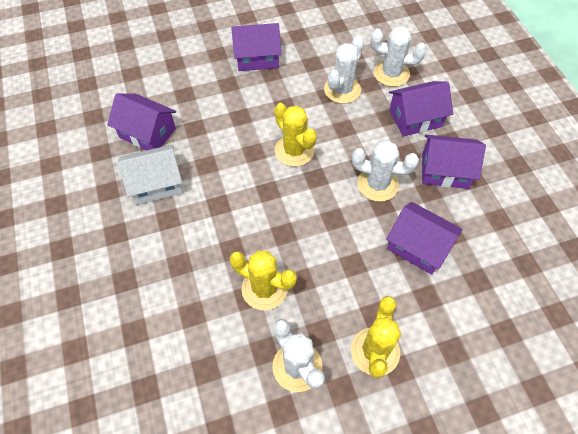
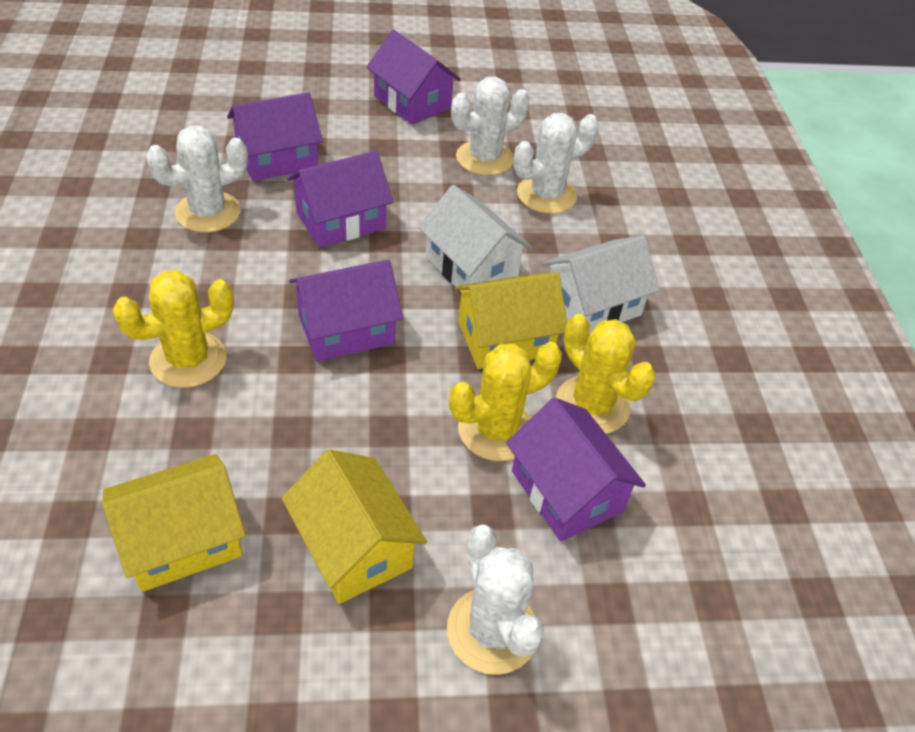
white house: [117,144,183,205] = 1 -> [418,185,532,292] [543,236,660,334] = 2
yellow house: none = 0 -> [103,454,246,592] [282,449,427,604] [454,272,567,369] = 3

